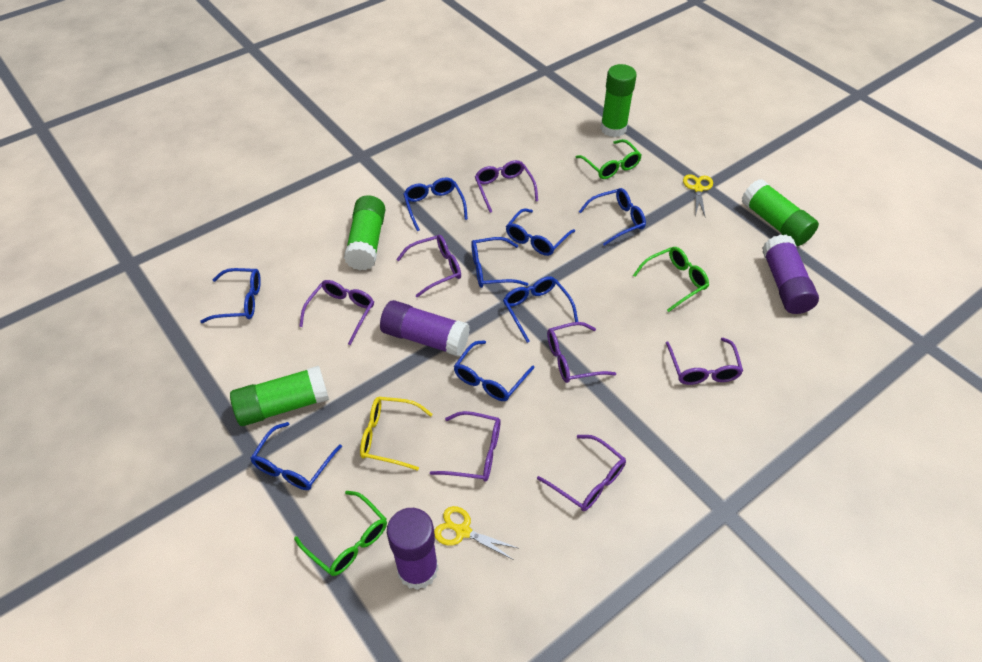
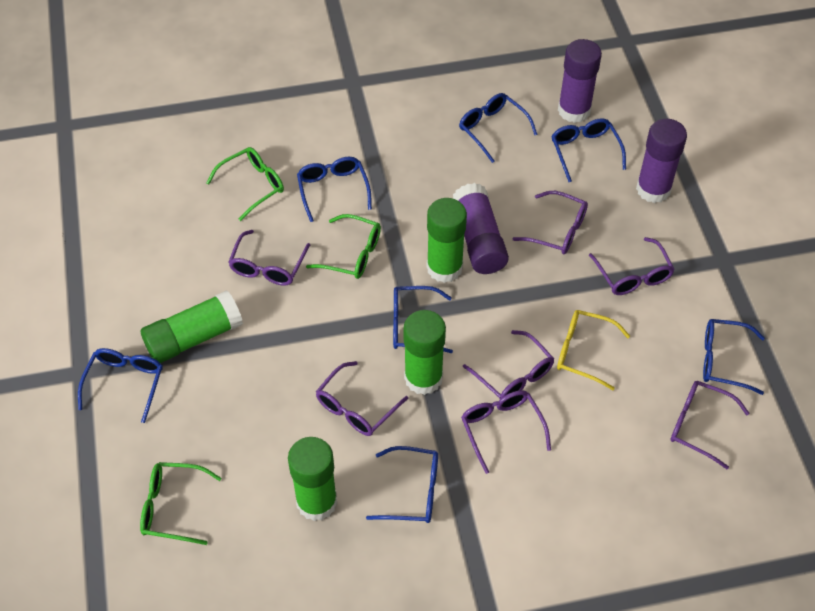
blue glasses: [200,268,261,323] [250,422,342,490] [403,177,468,231] [454,340,535,401] [471,237,528,288] [503,276,578,343] [506,208,575,256] [579,188,646,246] = 8 -> [78,348,162,423] [297,157,372,222] [366,446,438,523] [393,286,453,353] [459,93,538,163] [551,118,626,182] [703,319,765,395] = 7
yellow scissors: [434,506,518,560] [683,174,713,216] = 2 -> none = 0

